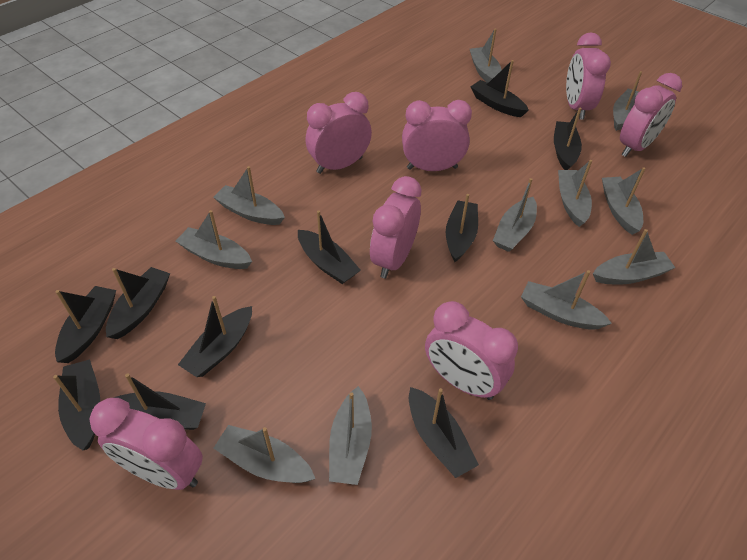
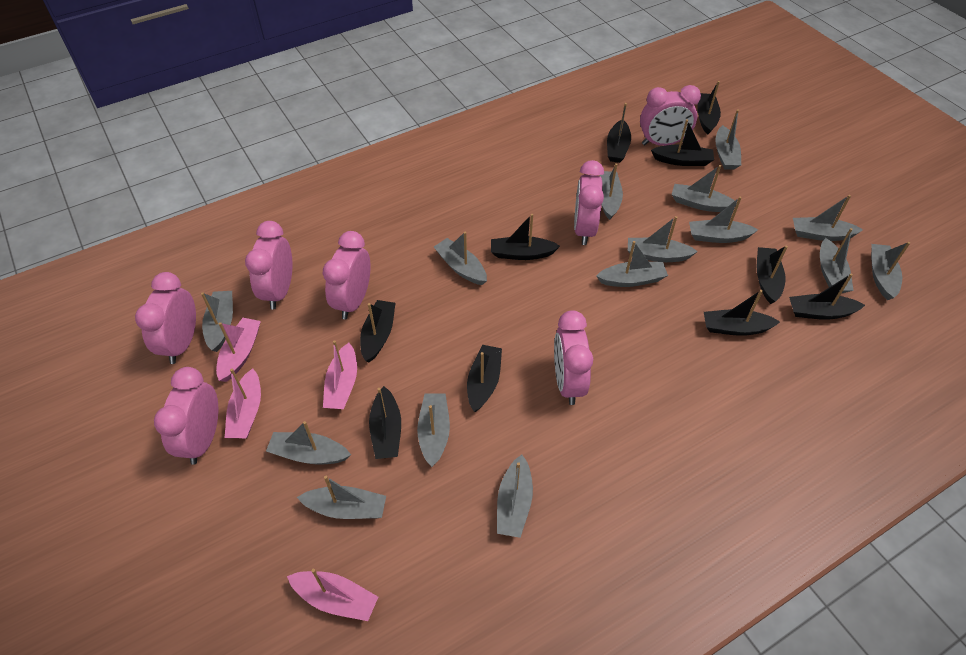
grey boat: [176,210,252,269] [213,166,285,225] [214,425,315,483] [329,386,372,485] [470,29,501,83] [493,178,537,252] [521,270,612,330] [558,160,592,227] [593,229,675,285] [602,167,645,235] [613,71,642,131] = 11 -> [201,291,233,352] [266,421,351,464] [297,476,386,519] [417,393,450,467] [434,232,487,285] [497,454,533,538] [596,241,668,287] [600,163,623,220] [628,216,698,262] [671,165,737,212] [689,197,758,243] [715,110,741,170] [793,195,863,241] [820,228,854,293] [871,242,910,300] = 15
pink boat: none = 0 -> [216,318,261,382] [225,368,261,438] [287,569,378,621] [323,340,357,409] = 4

